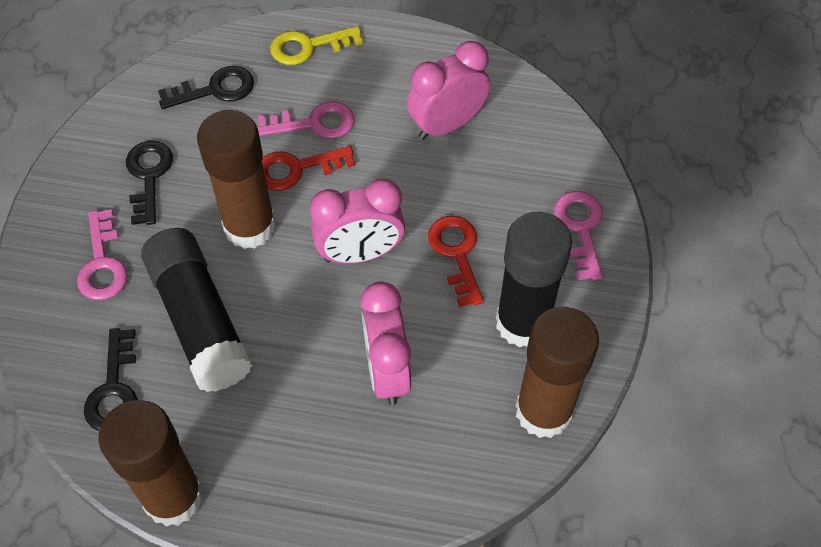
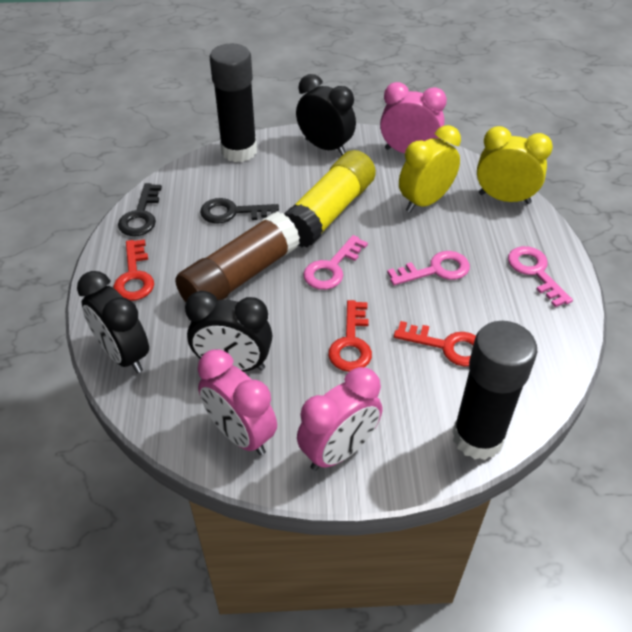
black clock: none = 0 -> [77,271,149,373] [185,291,272,372] [296,74,356,155] = 3
black key: [84,328,138,431] [126,141,173,225] [158,66,254,109] = 3 -> [118,183,162,236] [200,198,279,224] = 2
brown glue stick: [99,400,203,527] [197,110,276,249] [516,307,599,438] = 3 -> [175,211,300,302] = 1
red key: [262,146,355,191] [428,216,484,307] = 2 -> [113,239,154,301] [328,300,372,372] [394,321,476,367] = 3
yellow clock: none = 0 -> [399,125,461,212] [477,126,553,204] = 2
yellow glue stick: none = 0 -> [284,150,376,248] = 1
yellow key: [270,26,363,65] = 1 -> none = 0

